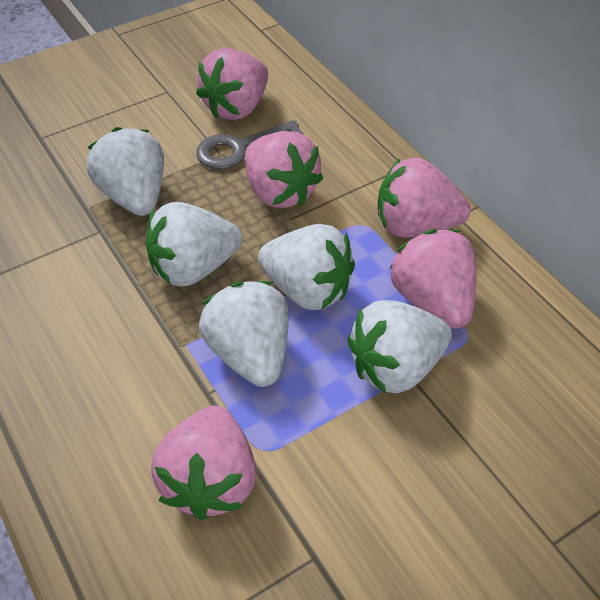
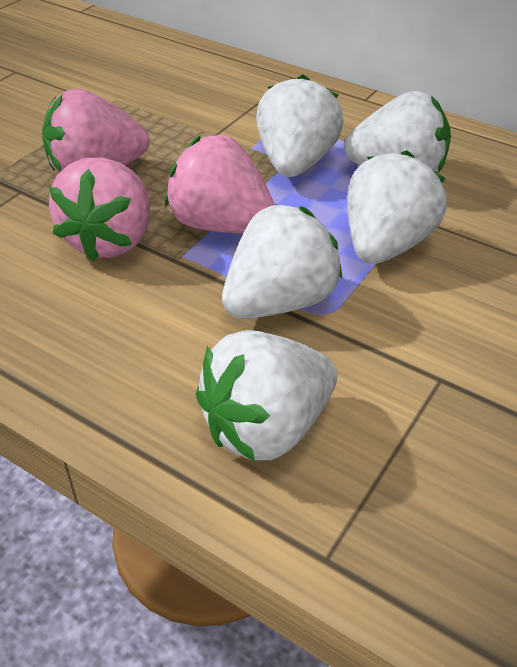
grey key: [196,120,303,170] = 1 -> none = 0
pink strawberry: [151,405,256,520] [196,48,268,120] [245,131,323,208] [378,158,471,237] [390,229,476,329] = 5 -> [42,89,149,173] [49,157,150,261] [165,135,274,233] = 3

